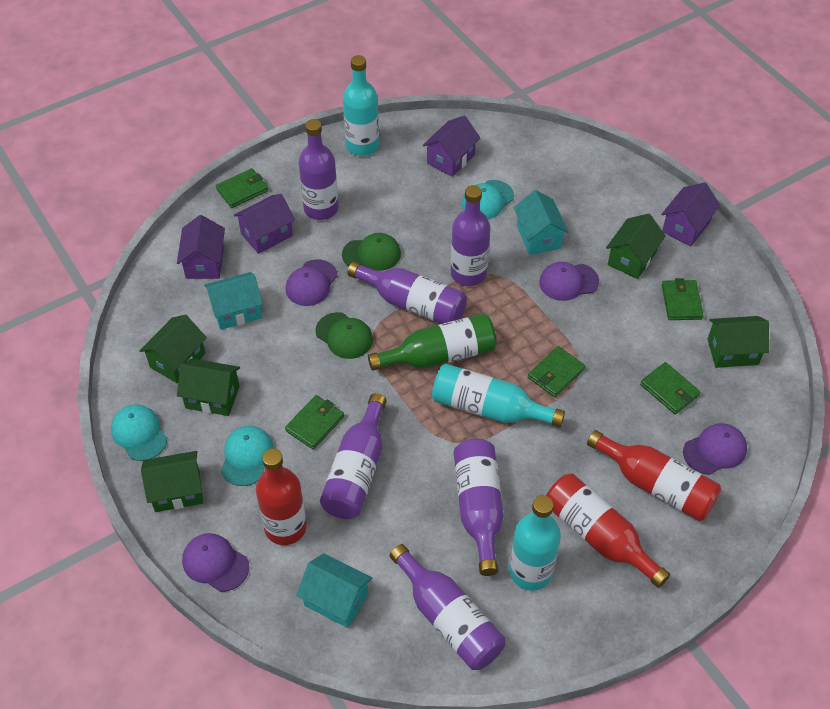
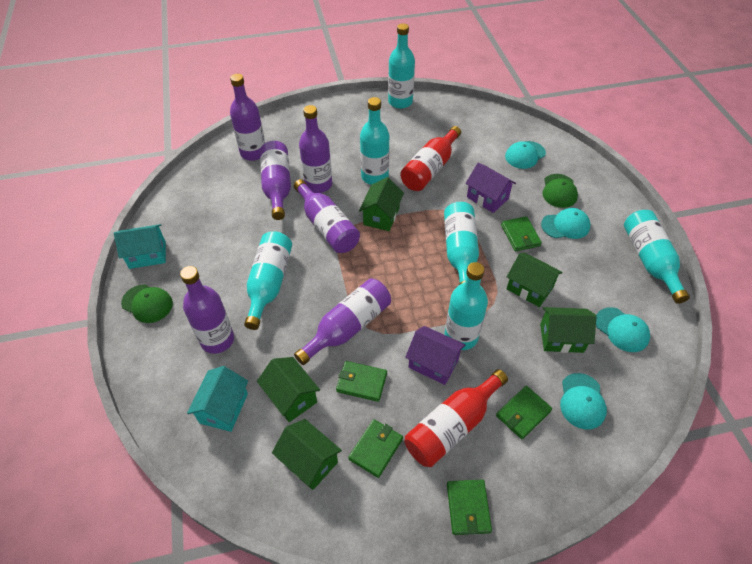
green bottle: [368,313,497,371] = 1 -> none = 0
purple cap: [182,533,249,592] [286,259,337,306] [539,262,599,301] [683,423,747,475] = 4 -> none = 0
purple house: [177,215,225,279] [234,194,295,254] [422,115,480,177] [661,183,720,246] = 4 -> [405,326,465,385] [466,162,516,213] = 2
red bottle: [256,449,307,545] [546,474,670,588] [587,430,721,521] = 3 -> [400,126,461,191] [405,369,508,467] = 2
turquoise bottle: [343,55,379,156] [432,364,565,428] [509,495,561,591] = 3 -> [244,231,292,330] [360,97,389,185] [388,23,415,109] [444,202,479,285] [445,262,488,350] [624,210,690,304] = 6
turquoise cap: [111,404,167,461] [221,426,274,486] [462,180,514,219] = 3 -> [505,141,546,169] [541,208,590,239] [560,373,607,429] [596,307,650,352] = 4
turquoise house: [204,272,263,330] [296,553,372,628] [514,190,569,255] = 3 -> [114,224,166,269] [187,366,248,432] = 2

